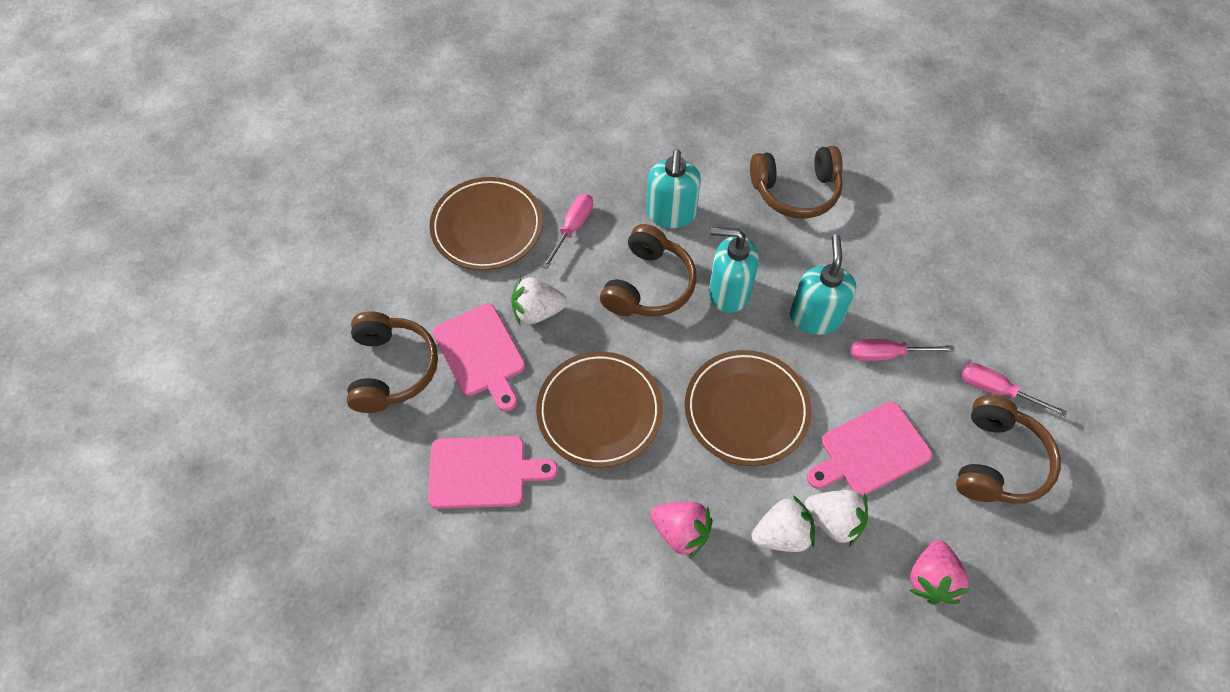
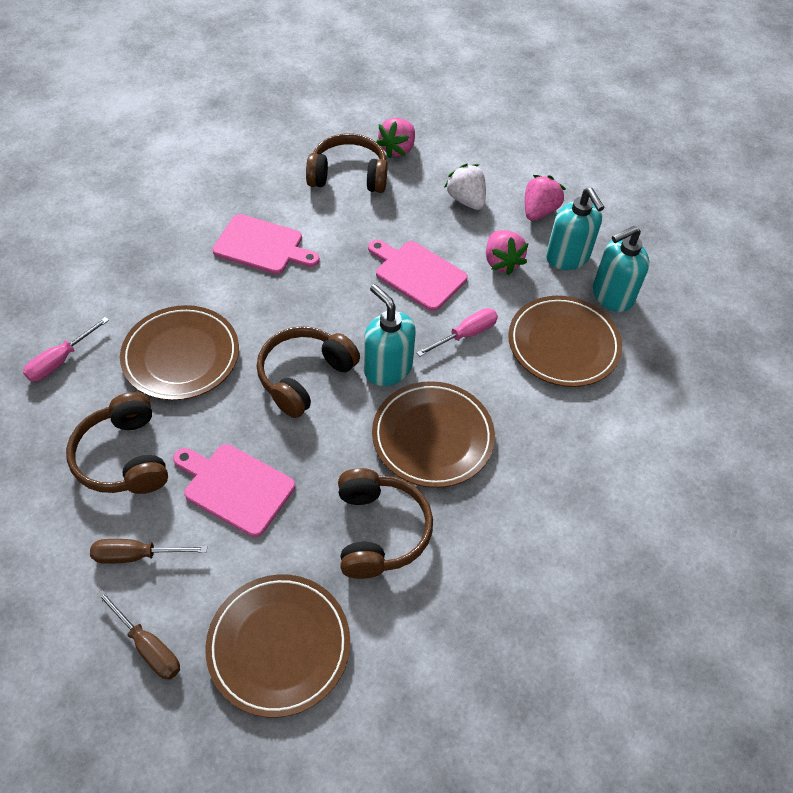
brown plate: [429,177,543,270] [536,352,663,468] [685,350,811,466] = 3 -> [120,305,239,400] [205,574,350,718] [372,381,495,488] [508,296,622,387] = 4
brown screwdriver: none = 0 -> [90,539,207,564] [96,590,180,680] = 2
pink screwdriver: [542,194,593,269] [851,339,955,361] [961,363,1067,417] = 3 -> [23,317,109,382] [416,308,498,357] = 2
pink strawberry: [650,502,713,559] [909,540,970,604] = 2 -> [376,118,415,158] [486,230,529,275] [525,175,566,221] = 3
white strawberry: [511,276,567,325] [752,496,815,552] [805,490,868,547] = 3 -> [444,164,486,210] = 1

